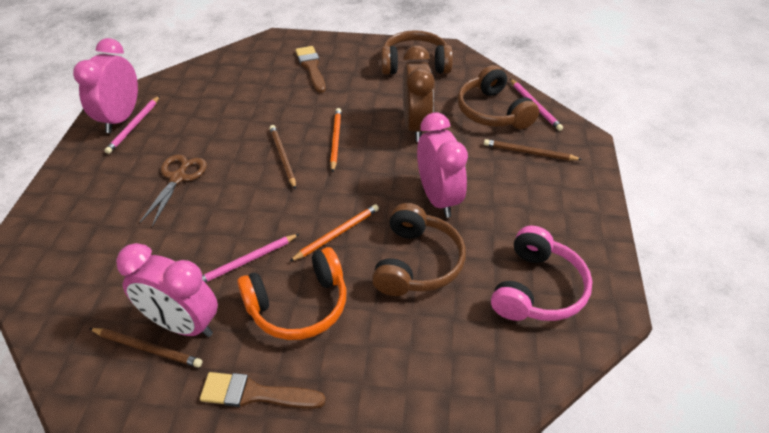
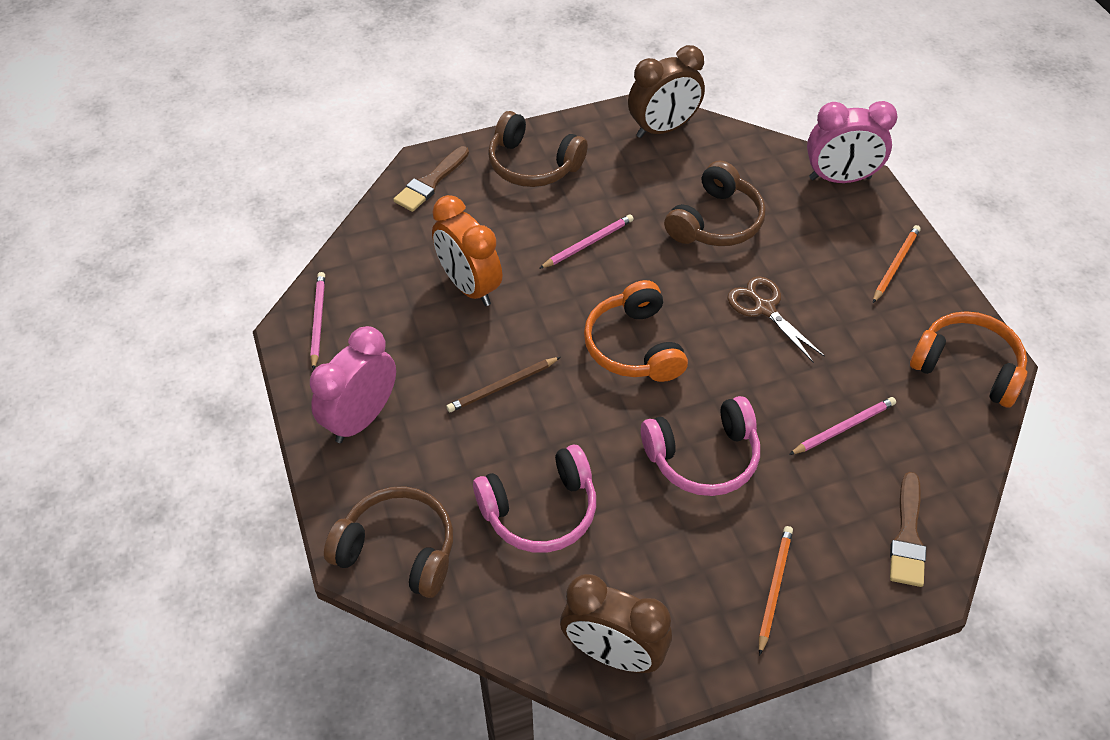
brown clock: [403,45,435,142] = 1 -> [560,574,672,673] [628,45,705,138] = 2
brown pencil: [89,328,202,368] [269,125,296,189] [484,139,582,160] = 3 -> [446,357,560,412] = 1
orange clock: none = 0 -> [432,195,502,306] = 1
orange headphones: [237,247,346,340] = 1 -> [584,280,688,382] [910,311,1027,407] = 2
pink clock: [73,38,138,133] [116,243,218,337] [417,113,468,218] = 3 -> [310,326,396,443] [807,101,898,183] = 2
pink headphones: [491,226,592,321] = 1 -> [473,445,596,553] [641,396,760,496] = 2

